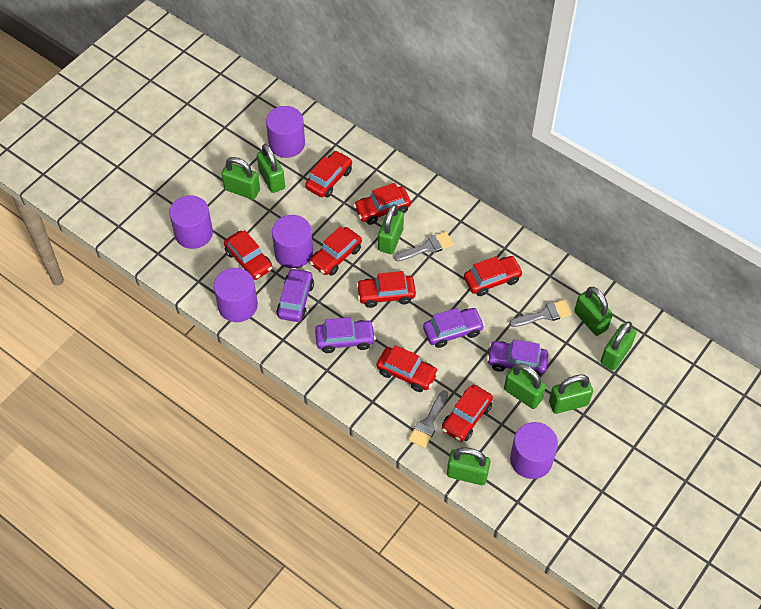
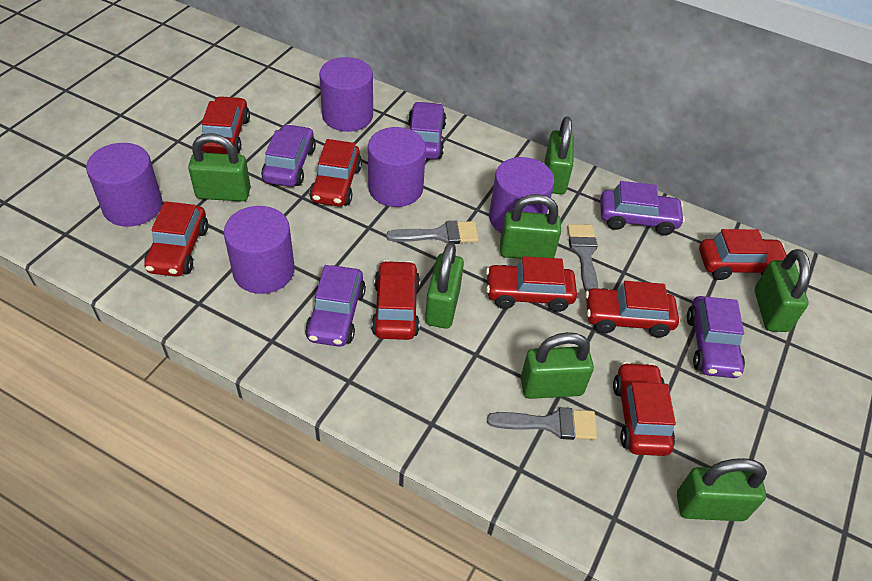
green padlock: [222,157,260,199] [257,144,285,193] [378,204,404,254] [447,447,490,485] [504,363,546,409] [549,374,593,414] [574,287,613,336] [600,322,636,370] = 8 -> [188,133,251,201] [425,243,464,329] [500,194,561,259] [521,332,594,399] [544,117,574,194] [677,458,767,521] [755,249,811,332] = 7
purple car: [276,268,314,322] [315,317,376,353] [423,308,485,348] [487,339,549,376] = 4 -> [261,124,316,186] [305,265,366,347] [408,101,447,159] [600,181,685,235] [687,296,745,378] = 5

